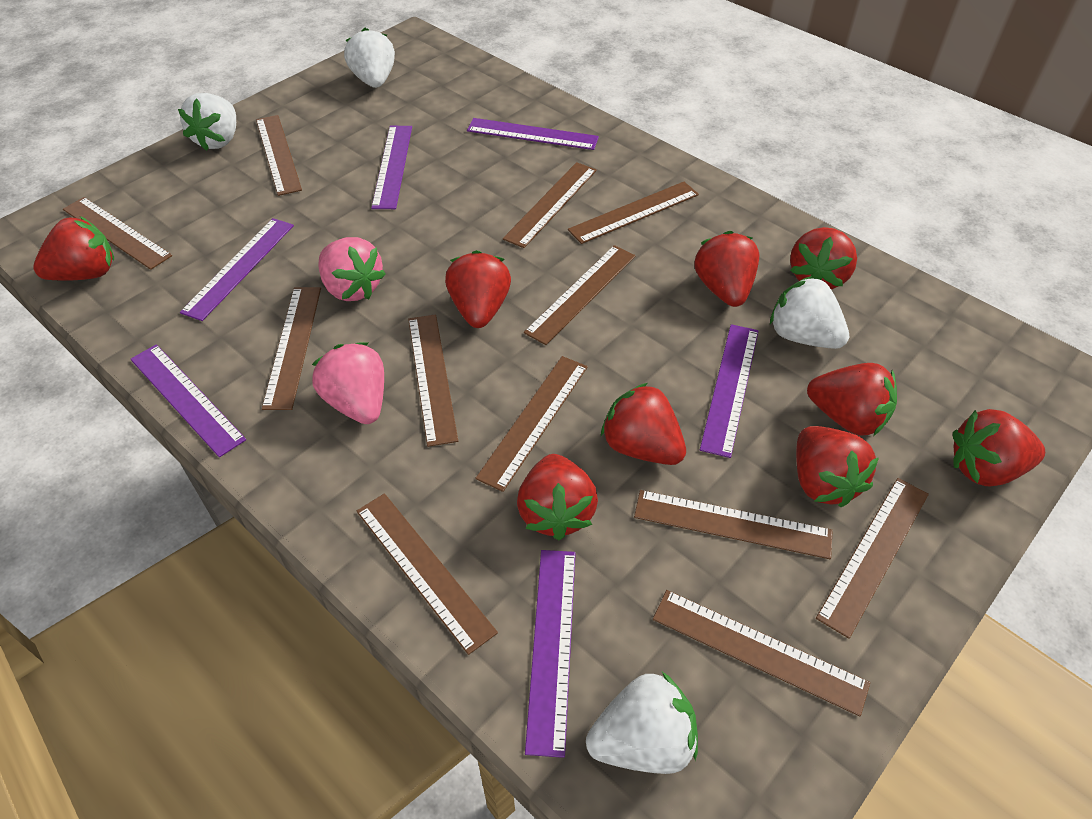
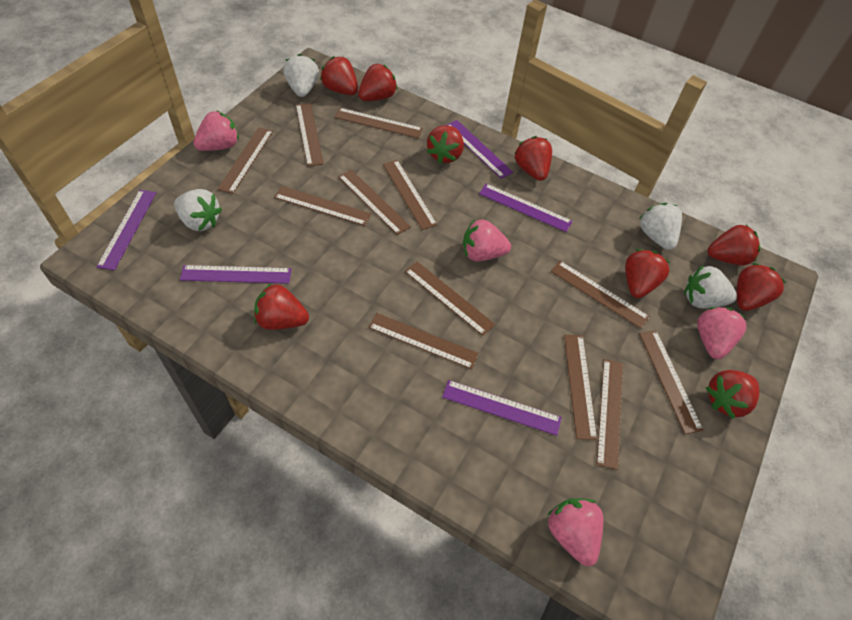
pink strawberry: [312,342,384,424] [318,237,386,301] = 2 -> [194,110,239,151] [463,219,511,261] [547,499,603,566] [697,307,746,359] = 4
purple ruler: [130,344,246,457] [180,218,294,321] [371,126,412,209] [467,118,599,150] [525,550,576,758] [700,324,759,458] = 6 -> [96,190,156,270] [180,265,291,284] [442,380,562,436] [447,120,513,179] [479,184,573,232] = 5

